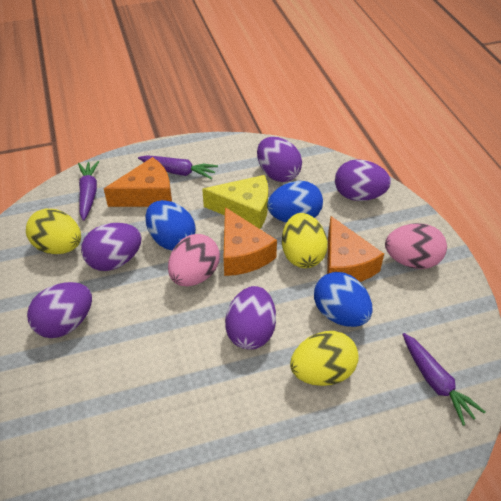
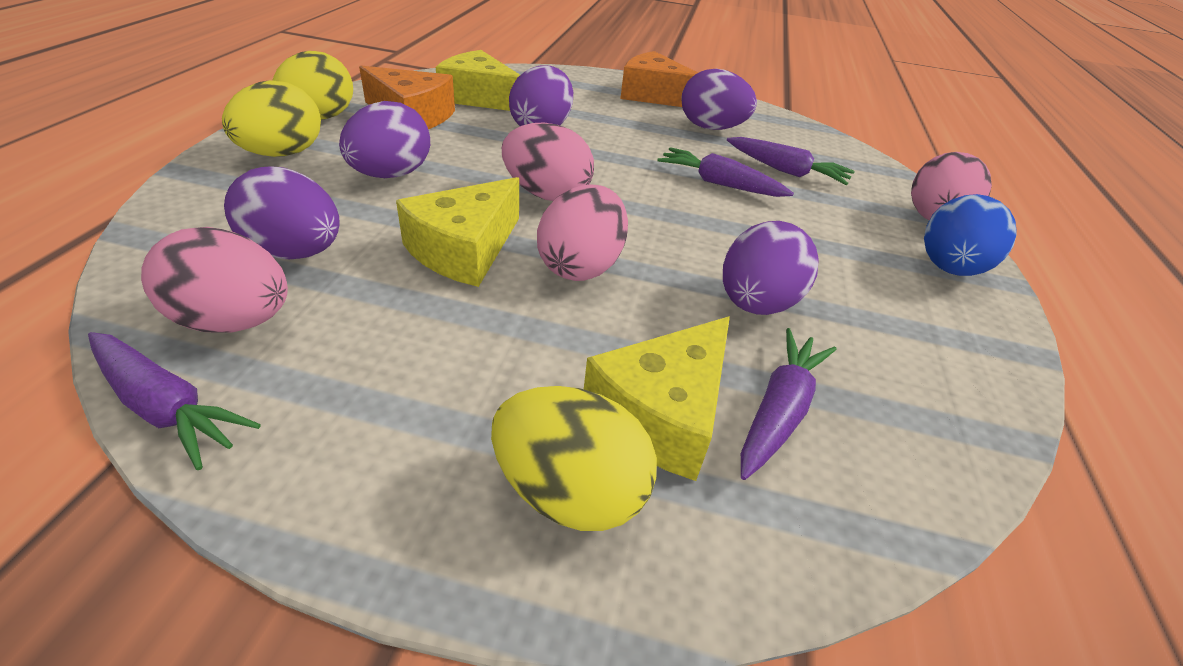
blue egg: [145,200,196,250] [267,181,323,223] [314,272,373,327] = 3 -> [924,194,1017,276] = 1
orange cheese: [104,157,172,207] [223,207,277,276] [327,216,384,282] = 3 -> [359,66,455,129] [620,51,698,107] = 2
pink egg: [168,234,220,286] [385,223,447,269] = 2 -> [141,227,288,333] [502,123,594,201] [537,184,628,281] [911,152,992,220] = 4
purple carrot: [78,161,99,221] [138,155,218,180] [402,333,485,426] = 3 -> [88,332,261,470] [658,147,794,197] [727,137,855,185] [741,328,837,480] = 4
yellow cheese: [202,175,268,229] = 1 -> [396,177,519,287] [436,50,520,111] [584,317,730,481] = 3

